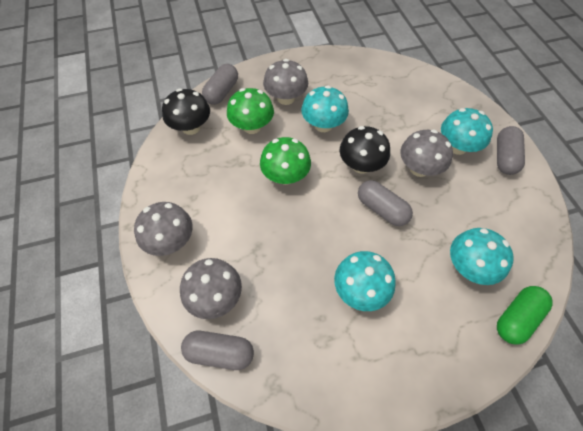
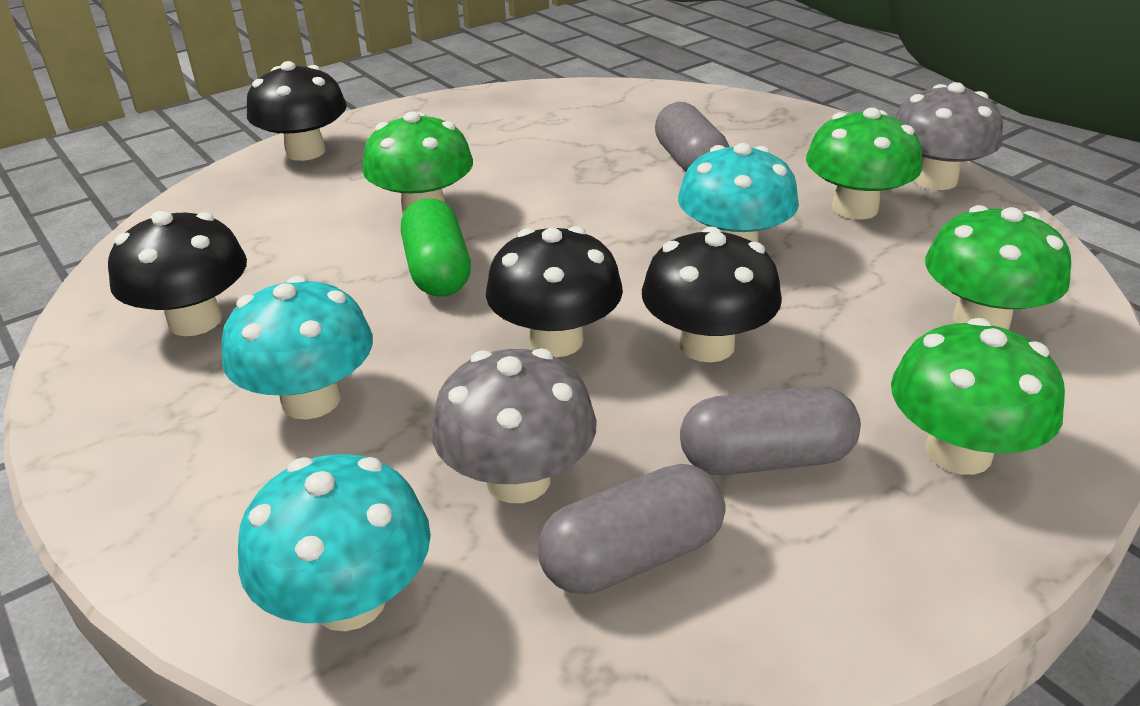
black mushroom: [162,88,210,135] [340,126,390,174] = 2 -> [108,211,247,336] [247,61,347,161] [486,226,623,357] [642,226,782,362] = 4
green mushroom: [227,88,274,134] [260,137,311,185] = 2 -> [362,112,473,215] [806,108,922,219] [891,318,1065,475] [925,205,1071,330] = 4
grey capsule: [181,331,254,370] [202,64,238,105] [358,180,413,226] [497,126,525,175] = 4 -> [538,464,725,594] [655,102,729,172] [680,386,861,475] = 3
grey mushroom: [134,202,193,256] [180,258,242,319] [263,59,308,105] [400,129,453,177] = 4 -> [431,348,597,503] [895,82,1003,190] = 2
turquoise mushroom: [301,86,349,132] [334,251,396,311] [441,108,493,155] [450,228,514,285] = 4 -> [221,276,373,420] [238,454,431,631] [678,143,799,242] = 3

